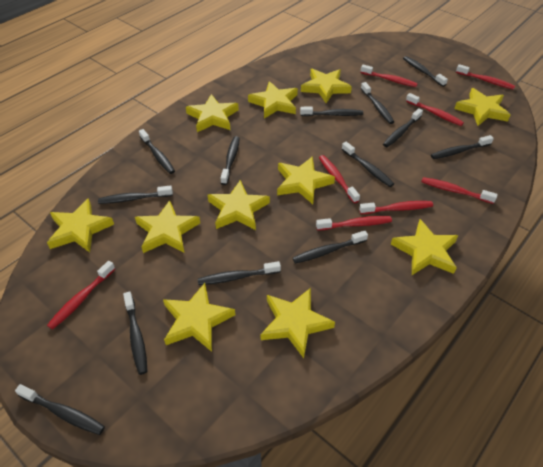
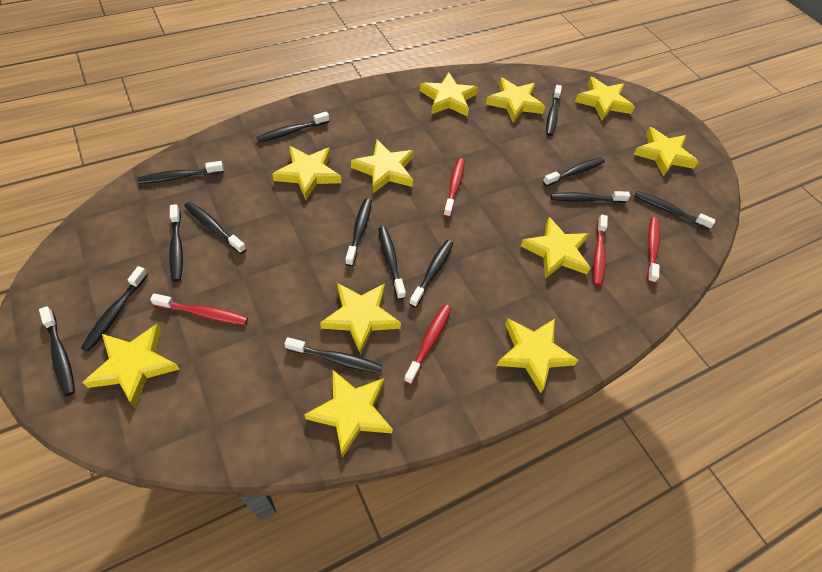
black toothbrush: [15,384,105,435] [98,186,173,204] [123,292,148,375] [139,129,175,174] [198,261,281,285] [221,136,240,185] [293,231,368,264] [300,107,363,116] [342,142,394,187] [361,82,394,124] [383,108,423,147] [403,56,448,87] [431,135,494,159] = 13 -> [39,306,75,396] [81,266,148,352] [137,161,224,184] [169,204,183,282] [184,201,246,254] [256,112,329,142] [284,337,382,374] [345,198,372,266] [379,226,406,300] [409,240,453,308] [543,157,605,186] [546,85,562,136] [550,191,630,203] [635,191,716,230] = 14
red toothbrush: [47,261,115,330] [316,216,392,231] [319,155,360,203] [359,201,433,214] [360,65,418,87] [406,93,464,126] [421,177,498,204] [456,64,515,90] = 8 -> [150,293,248,325] [404,304,451,384] [443,158,464,217] [593,215,608,286] [647,217,660,283] = 5

